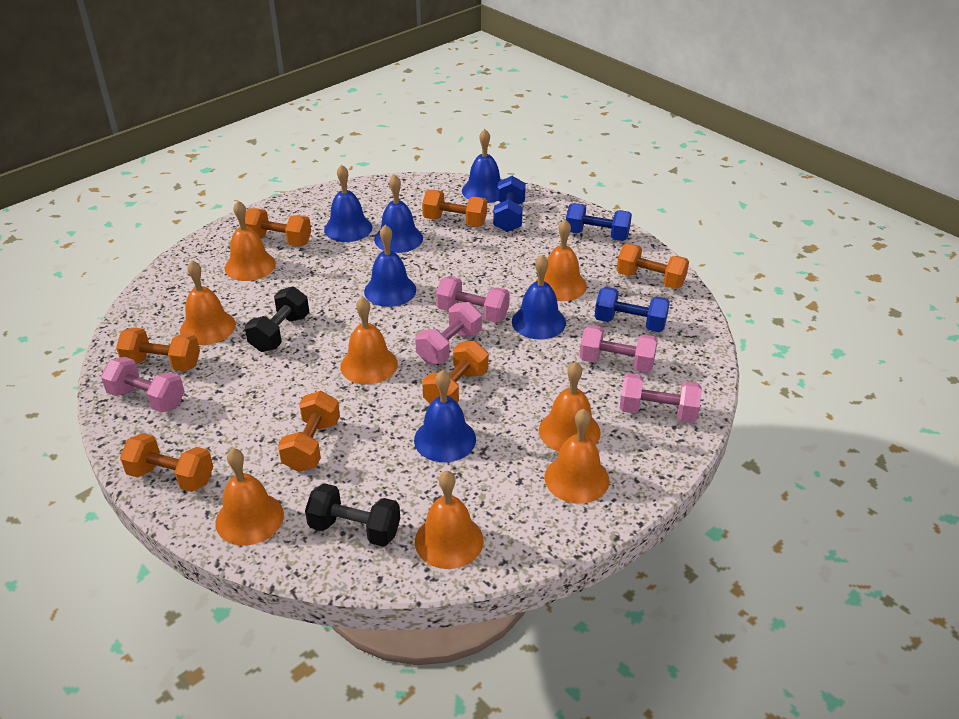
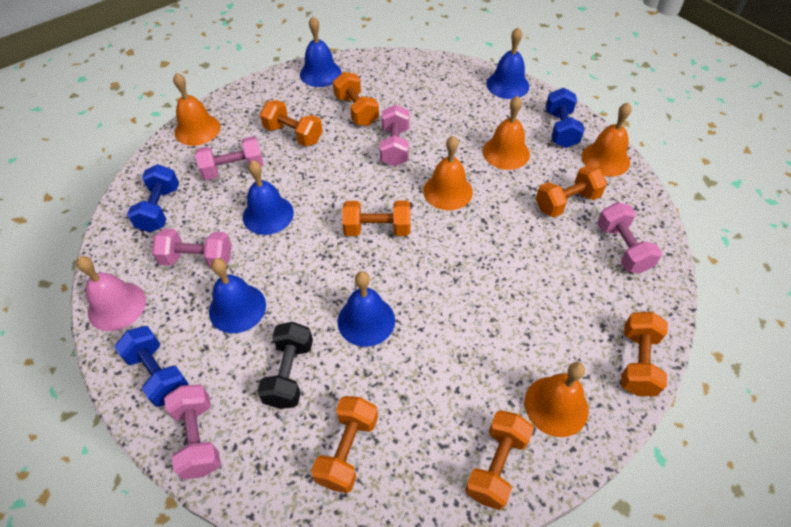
black dumbbell: [245,286,309,352] [305,483,400,547] = 2 -> [257,322,313,409] = 1
blue bell: [324,165,372,242] [364,224,416,307] [374,175,423,253] [414,370,476,462] [462,129,501,203] [512,255,566,340] = 6 -> [209,258,266,333] [243,160,294,235] [300,16,342,87] [337,271,395,347] [486,28,529,99] = 5
orange bell: [180,260,236,345] [216,448,284,546] [225,201,276,281] [340,297,398,385] [415,471,484,569] [536,219,587,301] [539,362,601,452] [545,409,609,504] = 8 -> [173,73,220,146] [423,136,473,210] [483,96,530,170] [525,362,589,437] [582,103,631,177] = 5
pink bell: none = 0 -> [76,256,146,331] = 1

